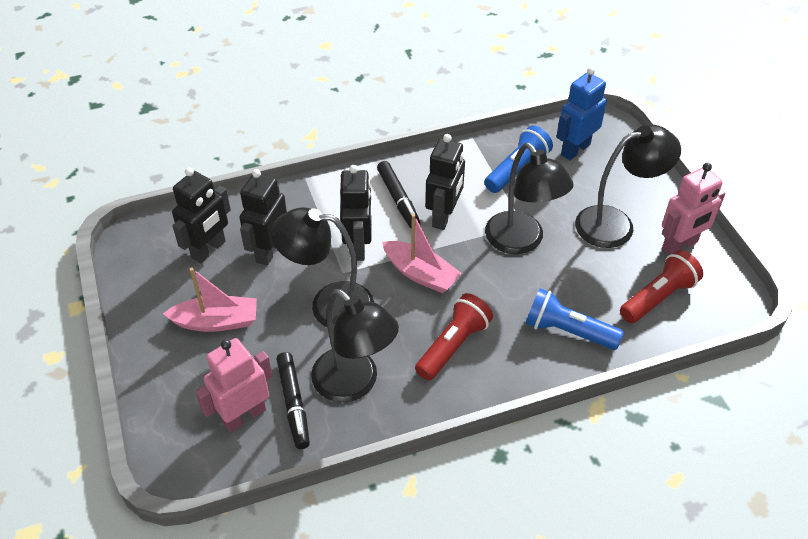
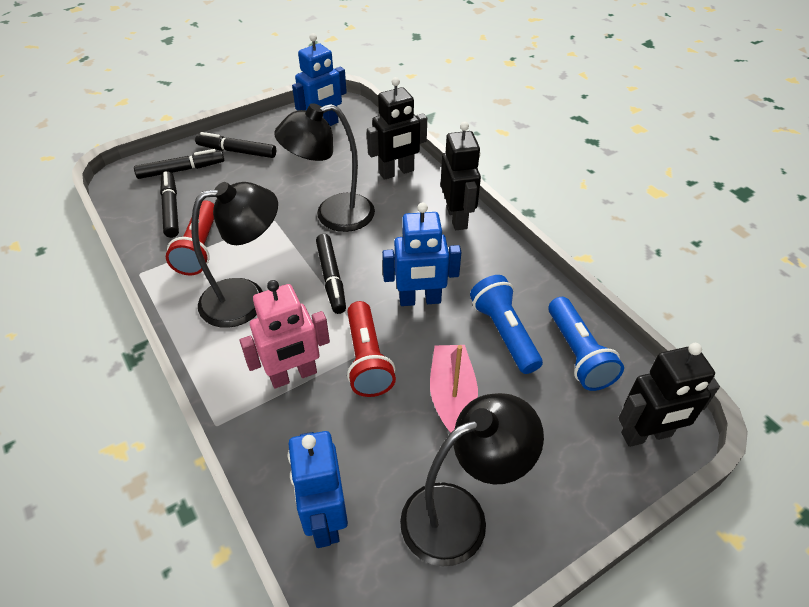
black lamp: [271,207,374,328] [311,289,399,403] [485,143,574,254] [575,125,681,248] = 4 -> [191,182,278,328] [274,103,375,232] [400,393,544,566] = 3
black marker: [276,352,310,449] [377,161,421,229] = 2 -> [134,149,224,179] [160,171,179,238] [195,132,276,158] [316,234,346,314] = 4
black robot: [172,167,231,263] [240,169,287,266] [340,165,372,261] [425,134,465,230] = 4 -> [367,77,427,180] [441,121,481,230] [618,343,720,447] = 3
blue robot: [556,67,607,160] = 1 -> [288,431,348,548] [292,33,347,126] [382,202,461,306] = 3
pink boat: [163,268,257,332] [382,214,462,293] = 2 -> [430,345,478,433] = 1
pink robot: [195,338,273,433] [662,163,725,255] = 2 -> [240,280,330,389] = 1

